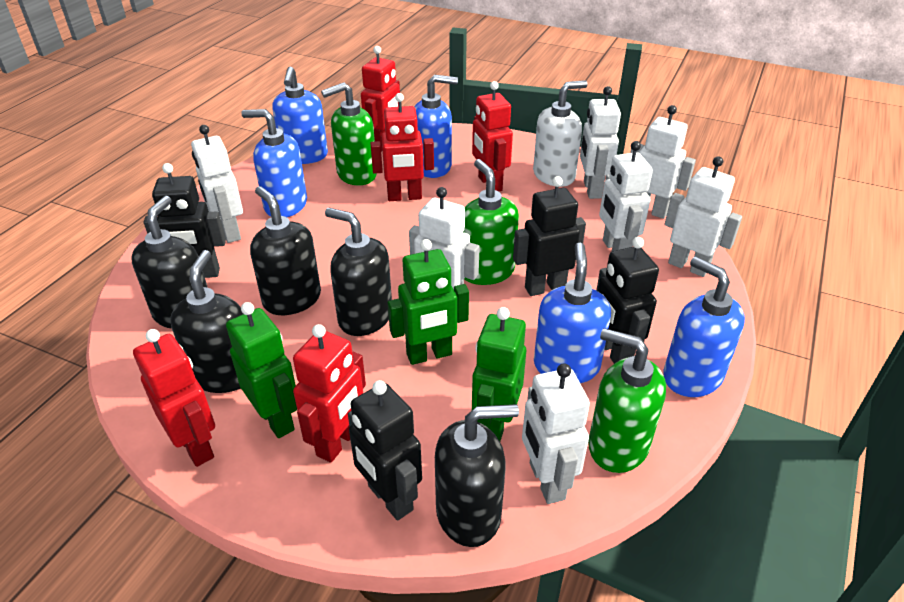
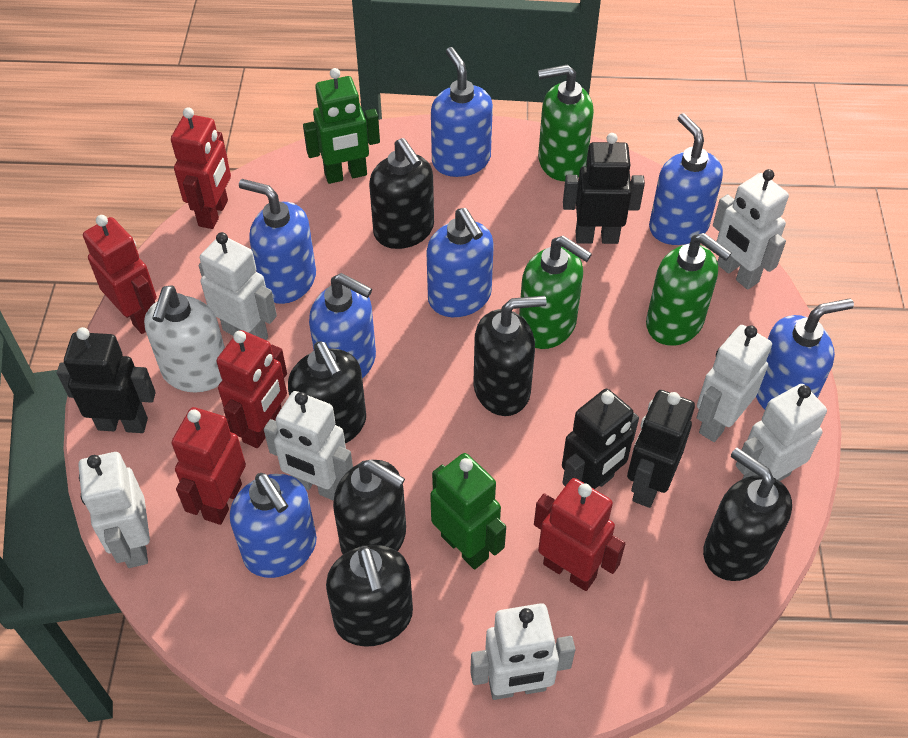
black soap dispenser: [131,196,208,329] [170,250,243,393] [250,186,321,315] [325,208,392,336] [435,404,519,547] = 5 -> [288,341,366,444] [326,545,413,647] [333,460,406,554] [369,138,434,249] [473,296,547,416] [703,448,792,581] = 6
blue soap dispenser: [242,109,307,217] [272,67,328,164] [415,75,458,178] [534,243,611,383] [663,256,745,397] = 5 -> [230,473,317,578] [239,179,316,304] [309,273,376,379] [426,208,494,317] [431,47,493,177] [649,113,723,245] [756,298,854,409] = 7
green robot: [226,302,297,438] [388,239,469,365] [472,307,526,441] = 3 -> [303,68,380,184] [430,453,506,570] = 2

